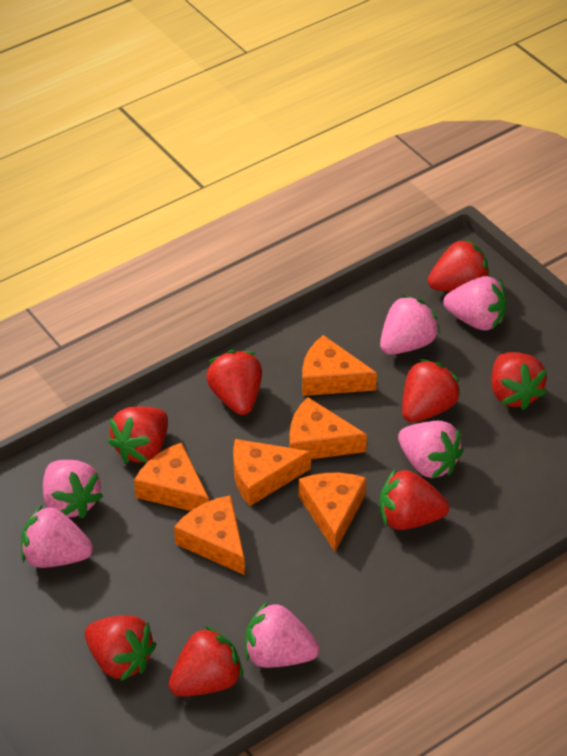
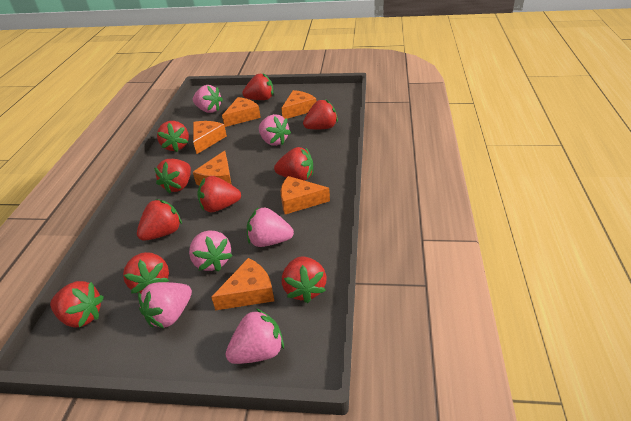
red strawberry: [85,615,156,682] [108,407,168,463] [169,626,243,696] [206,350,262,415] [379,468,449,530] [402,359,461,422] [428,238,490,292] [491,352,547,410] = 8 -> [50,281,104,328] [123,252,169,293] [137,199,182,241] [154,159,191,194] [157,121,189,152] [197,176,241,212] [242,74,273,100] [274,147,313,181] [282,257,327,303] [303,100,338,129] = 10

